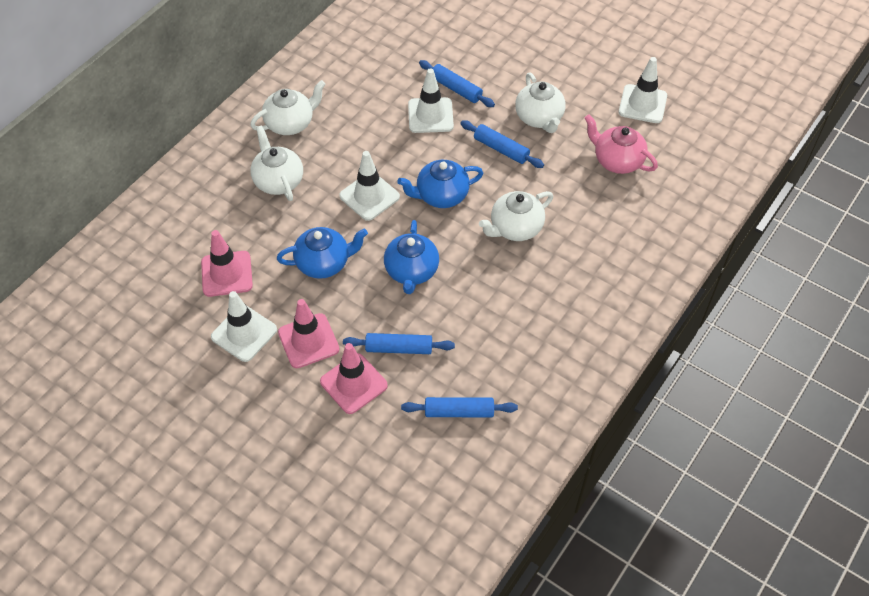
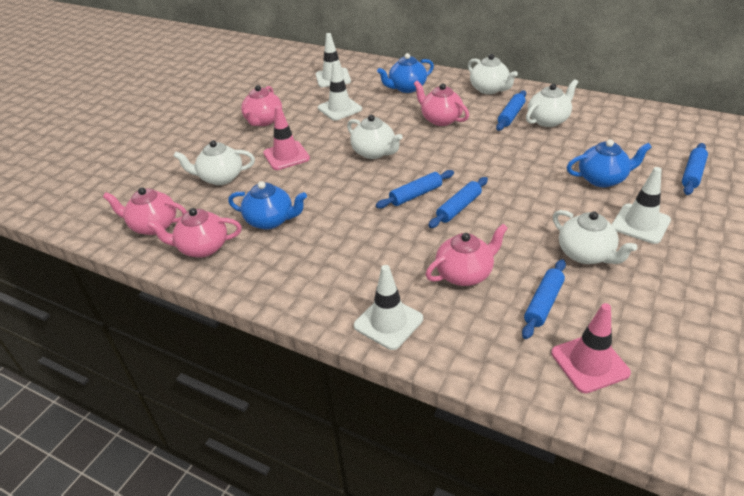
blue rolling pin: [343,333,455,354] [401,397,518,417] [419,60,495,107] [460,120,544,168] = 4 -> [376,170,454,209] [428,177,488,228] [496,90,526,131] [522,259,566,339] [682,143,708,195] = 5
pink teapot: [585,114,658,174] = 1 -> [103,187,187,235] [147,208,242,258] [241,85,282,126] [414,81,469,126] [426,224,508,286] = 5
pink traffic cone: [201,230,253,297] [278,299,340,368] [320,343,388,414] = 3 -> [263,106,310,170] [551,303,631,393] = 2
white teapot: [250,80,326,135] [251,126,303,201] [479,191,553,241] [515,73,566,133] = 4 -> [174,140,255,185] [347,115,403,159] [468,54,518,94] [526,79,578,127] [553,210,637,264] = 5

